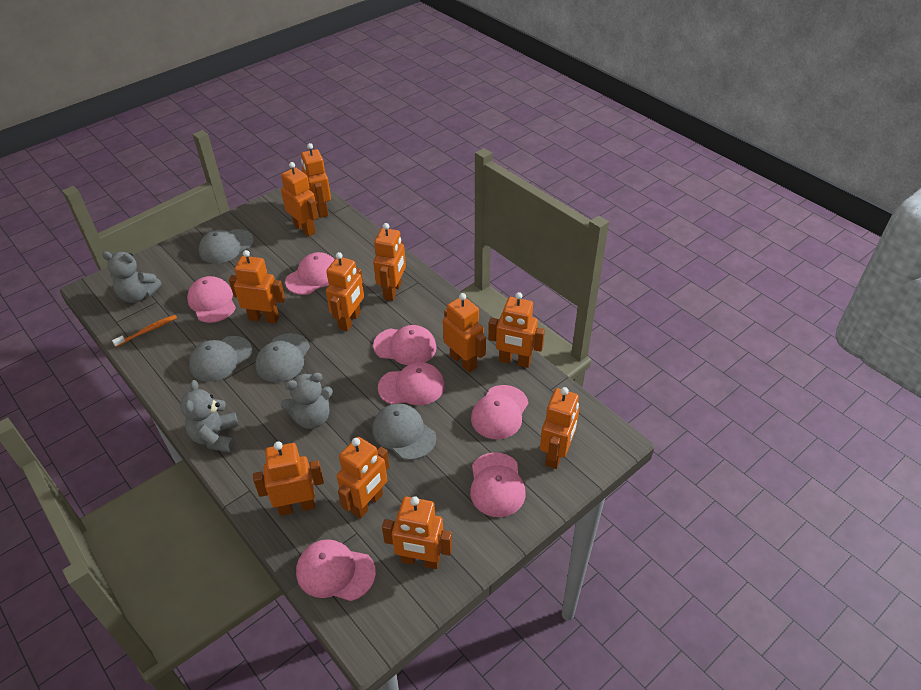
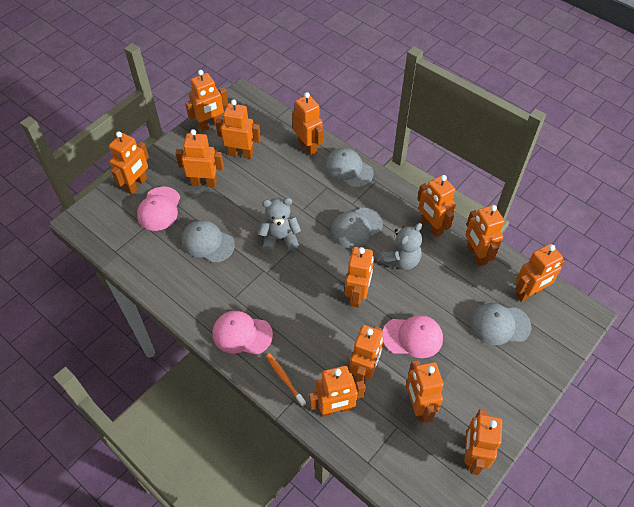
grey teddy bear: [102,251,162,303] [180,380,238,453] [280,372,333,429] = 3 -> [258,198,301,253] [378,223,422,270] = 2
orange robot: [229,250,285,324] [253,441,324,516] [281,162,318,237] [301,143,331,218] [326,252,364,331] [337,437,390,519] [373,223,406,301] [382,496,452,569] [443,293,486,373] [488,292,545,368] [540,387,579,469] = 11 -> [109,131,149,195] [175,129,224,187] [185,70,228,132] [215,100,261,159] [292,92,323,156] [309,366,366,417] [345,247,374,308] [349,325,384,383] [406,360,444,423] [417,175,456,237] [464,409,502,475] [465,205,505,267] [515,244,565,302] = 13
pink cap: [187,276,236,323] [285,252,335,295] [296,539,376,601] [373,325,437,365] [378,362,445,405] [470,452,525,517] [471,385,528,439] = 7 -> [137,187,180,231] [212,311,273,355] [382,315,443,358] = 3

